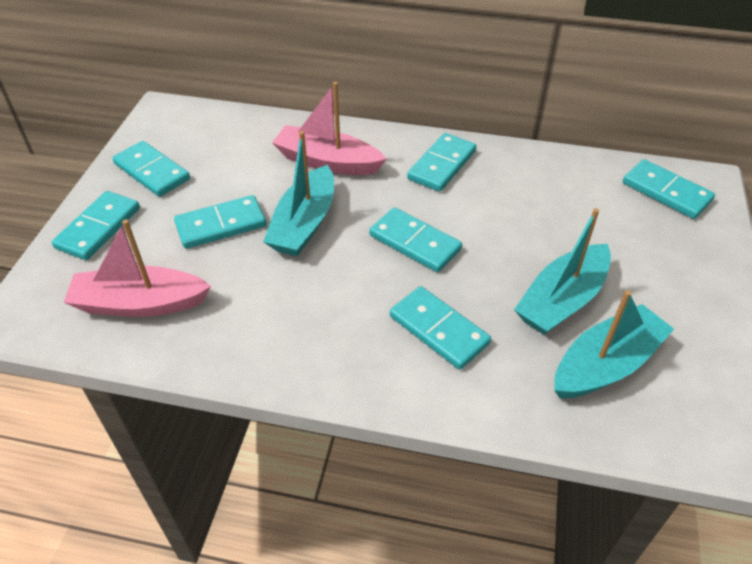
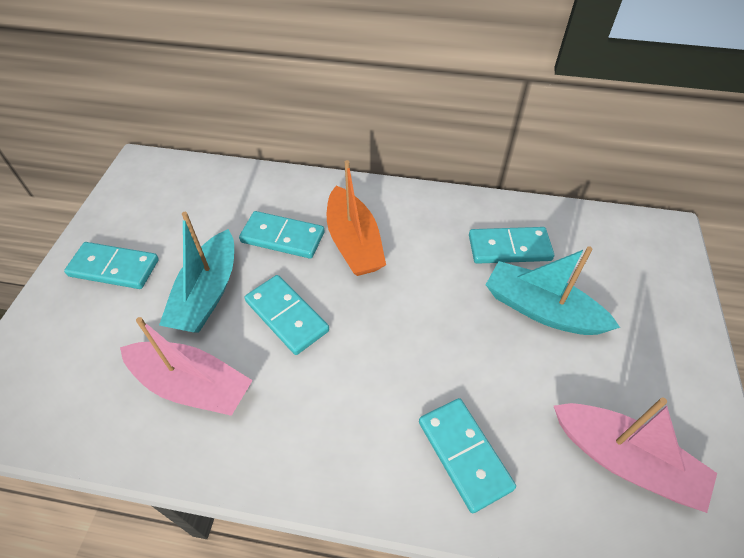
orange boat: none = 0 -> [327,160,386,276] = 1
turquoise boat: [263,131,334,256] [514,208,611,335] [554,290,674,398] = 3 -> [159,212,234,333] [486,246,620,335] = 2
turquoise domino: [52,191,140,260] [112,141,190,197] [174,195,266,249] [369,207,462,272] [390,286,491,370] [407,133,476,192] [623,159,715,219] = 7 -> [64,242,159,289] [239,211,324,259] [245,275,329,355] [419,398,516,513] [469,227,554,264] = 5

